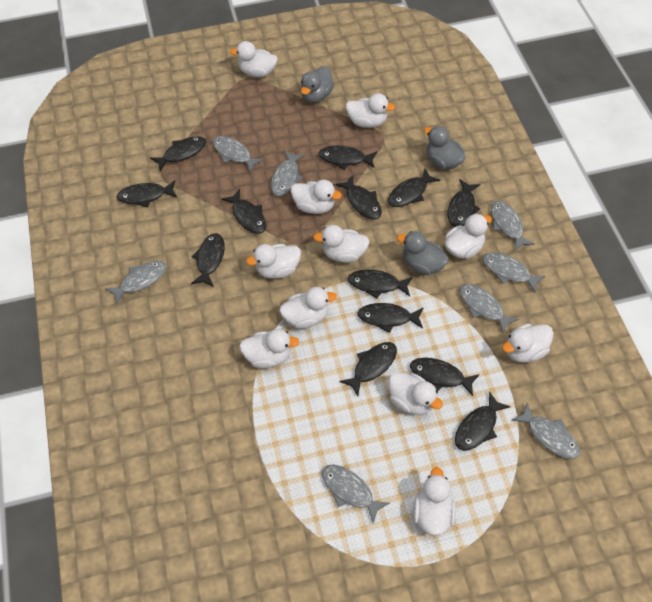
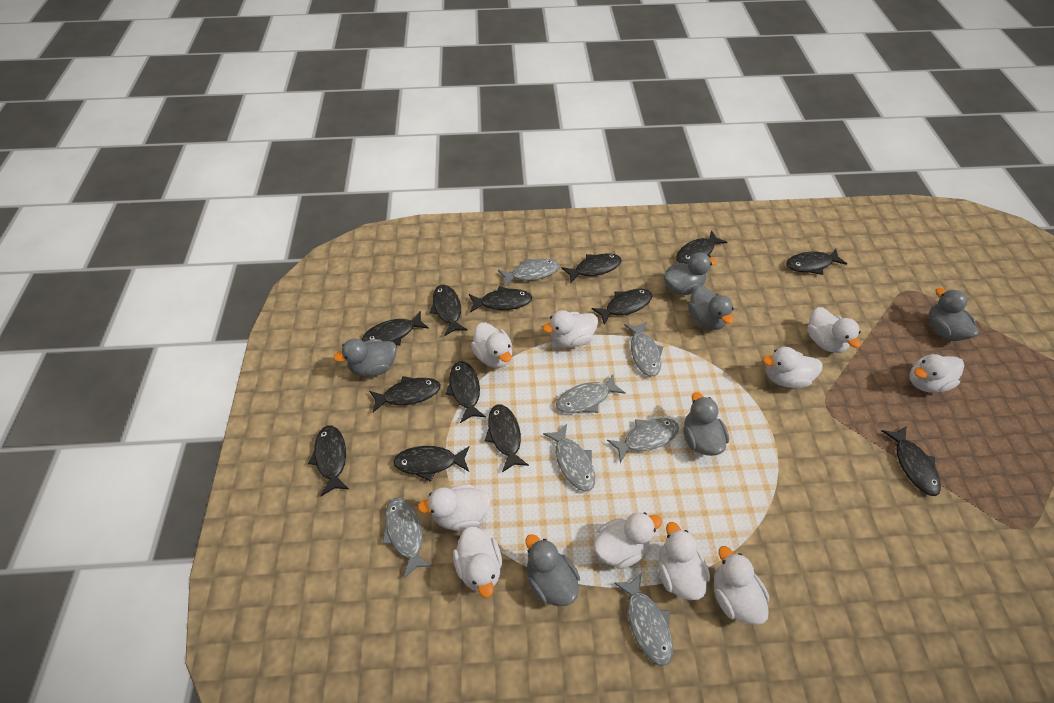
grey duck: [301,66,334,103] [397,231,449,275] [424,126,465,170] = 3 -> [333,338,397,376] [525,534,580,606] [664,253,717,295] [684,392,729,456] [688,285,734,330] [928,288,979,341] = 6
grey fish: [105,261,167,304] [213,136,264,172] [271,151,305,196] [322,465,390,524] [460,284,519,334] [482,252,546,293] [491,201,535,251] [512,403,580,459] = 8 -> [382,498,433,579] [498,258,559,287] [543,424,595,492] [556,374,626,413] [607,418,679,463] [614,572,673,666] [624,322,663,377] = 7
white duck: [230,41,278,77] [239,329,299,368] [246,244,301,279] [279,287,337,329] [291,180,342,214] [313,225,370,263] [346,93,395,128] [388,372,443,415] [413,467,456,536] [445,213,492,259] [502,324,554,363] = 11 -> [418,484,491,531] [453,526,502,598] [471,322,512,368] [543,310,598,348] [593,512,662,569] [658,522,710,600] [714,546,769,625] [763,347,823,389] [807,307,861,353] [909,354,964,393] = 10

